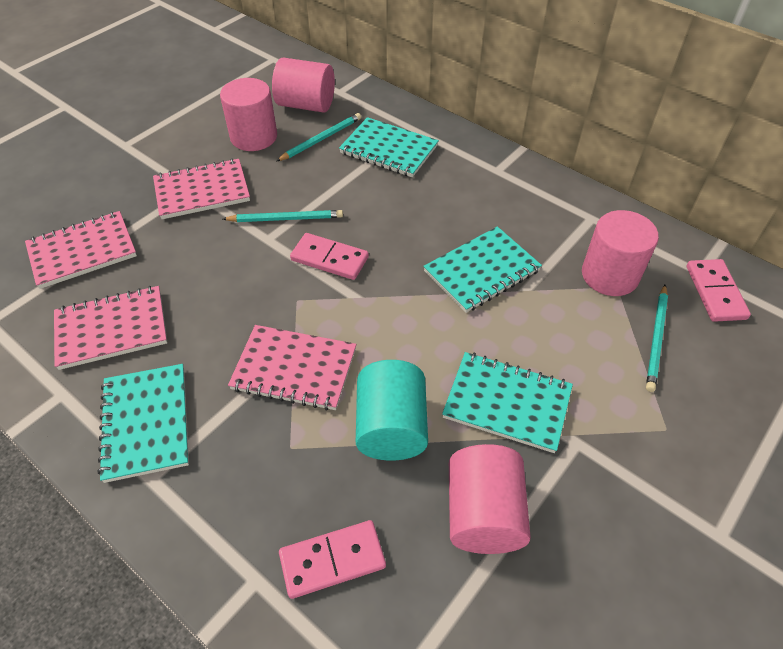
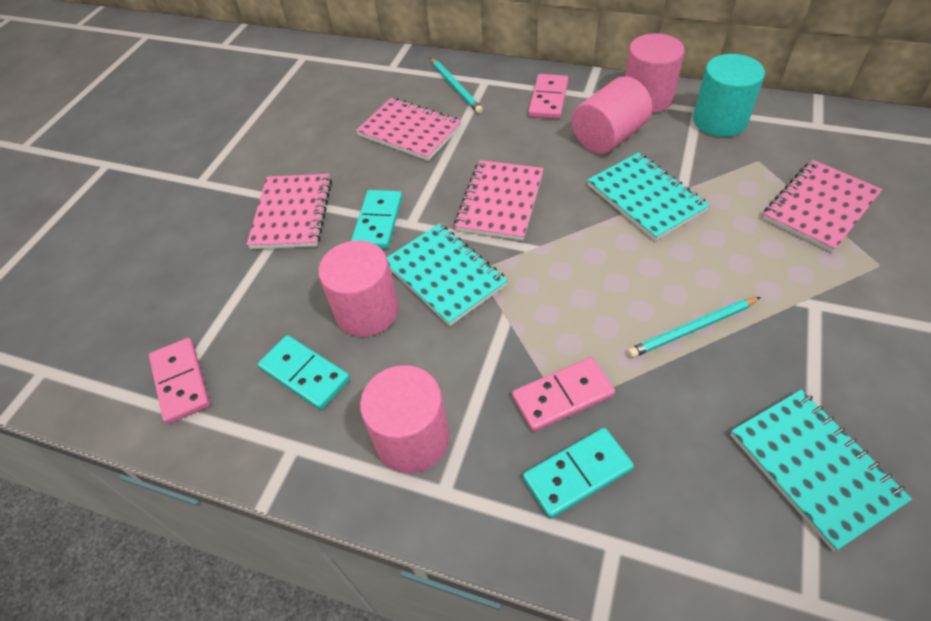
turquoise domino: none = 0 -> [258,335,350,410] [351,190,402,249] [523,428,634,519] = 3
turquoise notebook: [98,364,189,483] [339,117,439,177] [423,226,542,313] [442,352,573,453] = 4 -> [387,224,508,326] [587,152,710,241] [730,390,912,551] = 3
turquoise pencil: [223,210,343,222] [277,113,361,161] [646,285,668,392] = 3 -> [431,58,483,114] [627,297,761,358] = 2

